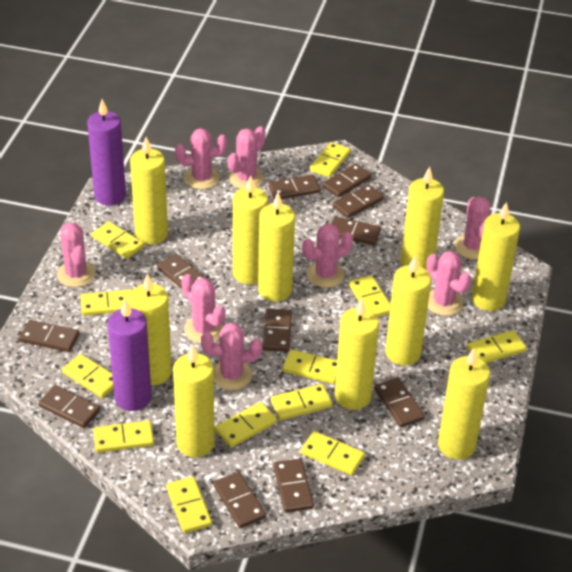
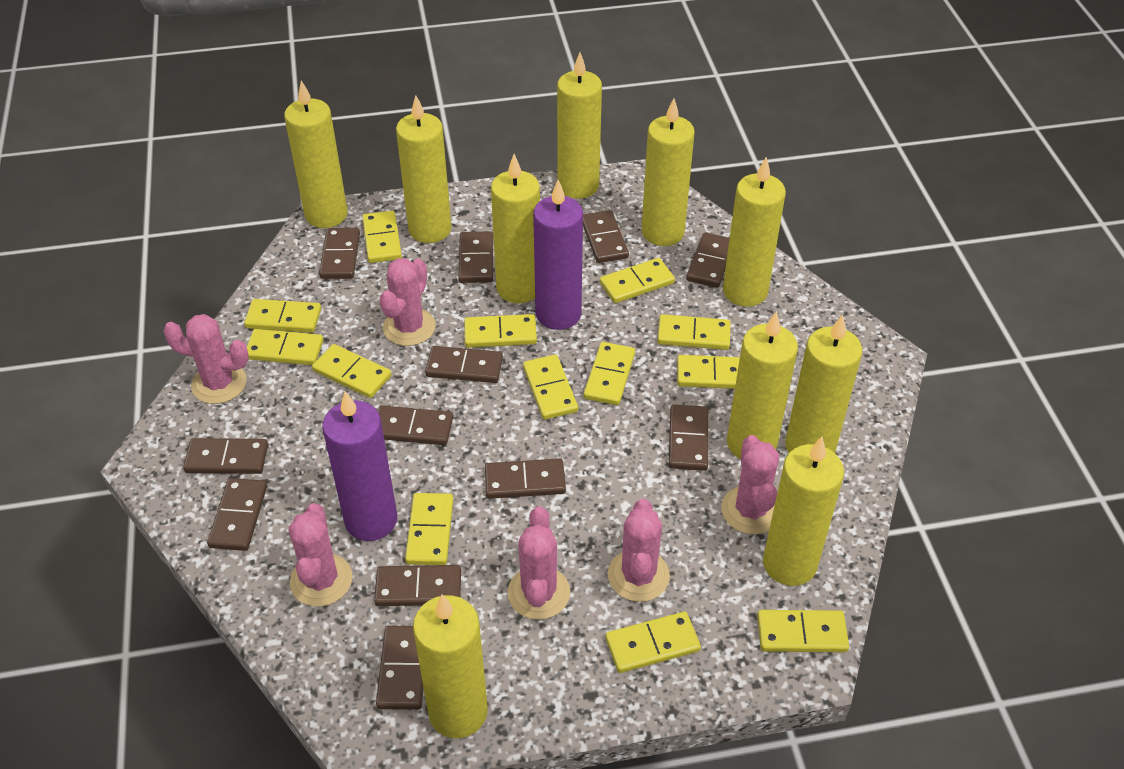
brown domino: [19,320,79,352] [38,385,100,428] [157,254,207,289] [213,472,266,528] [263,309,292,352] [268,174,320,199] [273,458,314,513] [322,163,372,198] [331,216,381,245] [333,184,384,218] [374,378,425,428] = 11 -> [183,438,268,474] [207,478,267,551] [319,228,360,279] [374,565,461,606] [376,626,424,710] [378,405,453,445] [425,346,503,383] [458,231,493,283] [485,458,566,499] [583,210,629,263] [669,404,708,471] [686,233,730,288] = 12
pink cactus: [57,223,96,287] [175,128,227,189] [181,274,226,343] [201,322,262,390] [228,126,266,189] [302,224,353,288] [426,251,471,316] [455,196,491,259] = 8 -> [163,314,249,404] [288,503,352,607] [379,258,436,346] [508,507,570,620] [608,499,670,602] [721,435,779,534] = 6
yellow domino: [62,354,114,398] [81,289,133,316] [92,221,144,259] [93,420,154,453] [166,476,212,533] [215,402,277,447] [271,384,332,420] [282,349,337,384] [301,431,365,475] [310,142,351,178] [349,275,391,317] [467,330,526,363] = 12 -> [244,299,321,333] [247,329,323,365] [312,344,392,398] [362,211,402,263] [405,493,453,565] [464,314,537,348] [523,355,578,420] [584,342,635,405] [600,258,675,303] [605,612,701,673] [657,314,731,350] [677,355,740,389] [757,610,849,652] = 13

